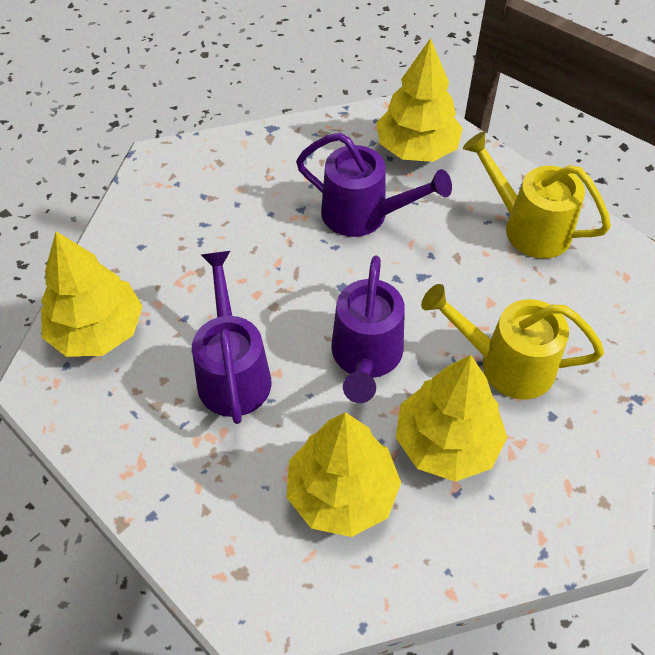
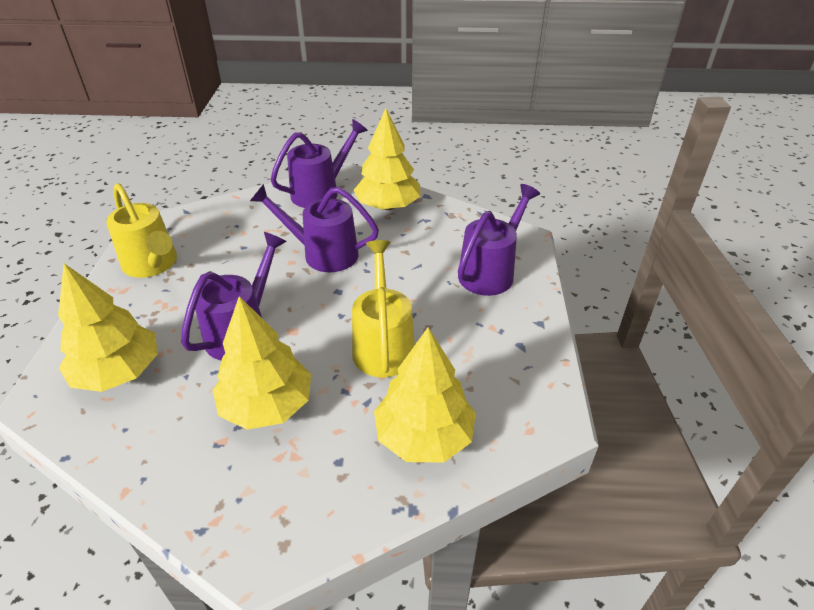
purple watering can: [192,251,271,424] [296,133,452,237] [332,256,405,403] = 3 -> [181,232,287,361] [250,184,379,272] [270,119,368,208] [458,184,540,296] = 4

